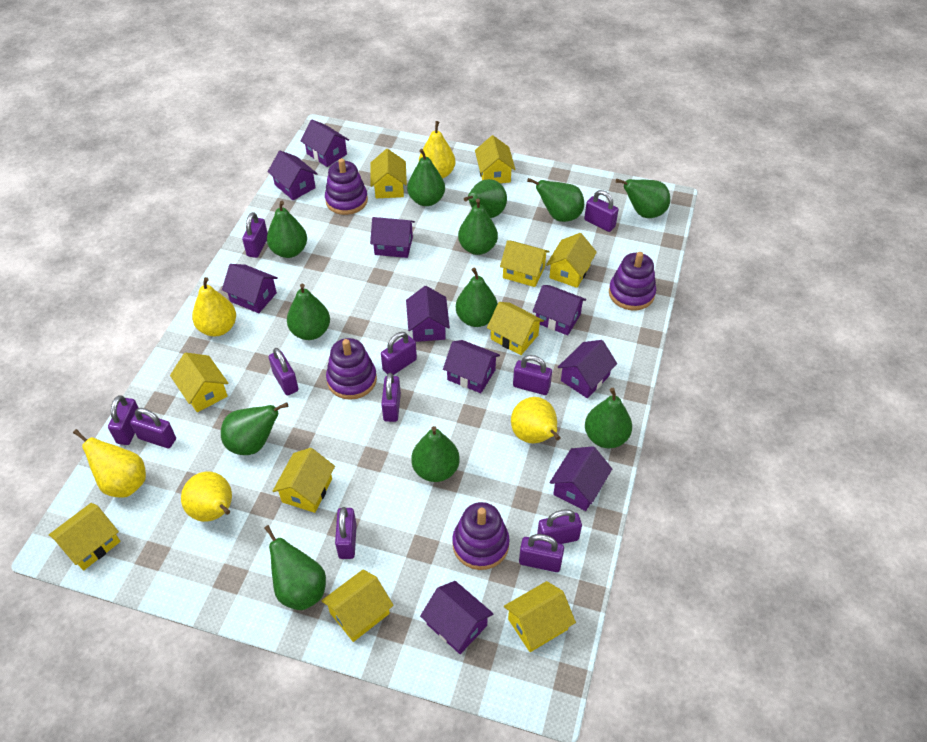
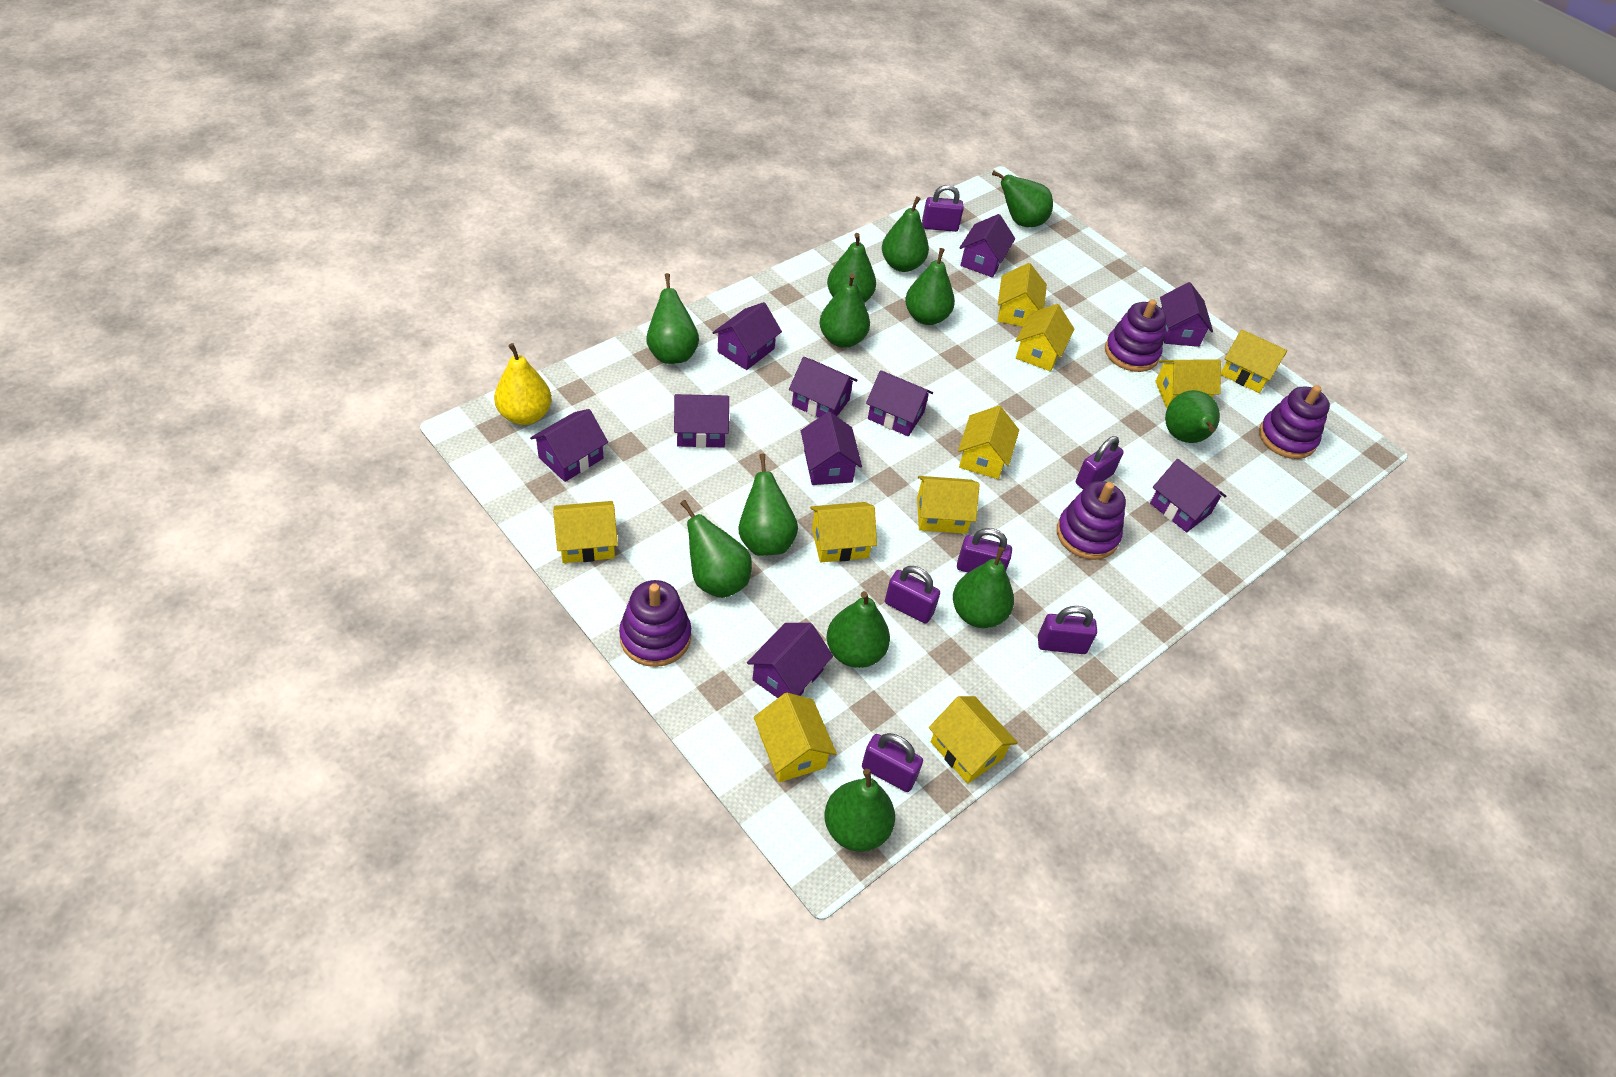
purple padlock: [108,395,138,445] [130,408,176,448] [242,212,268,258] [269,348,299,395] [335,507,357,559] [381,332,417,375] [381,373,401,422] [513,355,552,395] [519,534,564,572] [537,509,582,544] [584,190,619,232] = 11 -> [862,733,923,792] [885,566,940,624] [922,185,964,232] [957,528,1012,573] [1038,606,1097,654] [1076,436,1124,489] = 6
yellow pear: [73,429,146,498] [181,472,232,522] [192,277,236,336] [419,121,455,179] [511,397,561,443] = 5 -> [494,343,552,425] = 1

